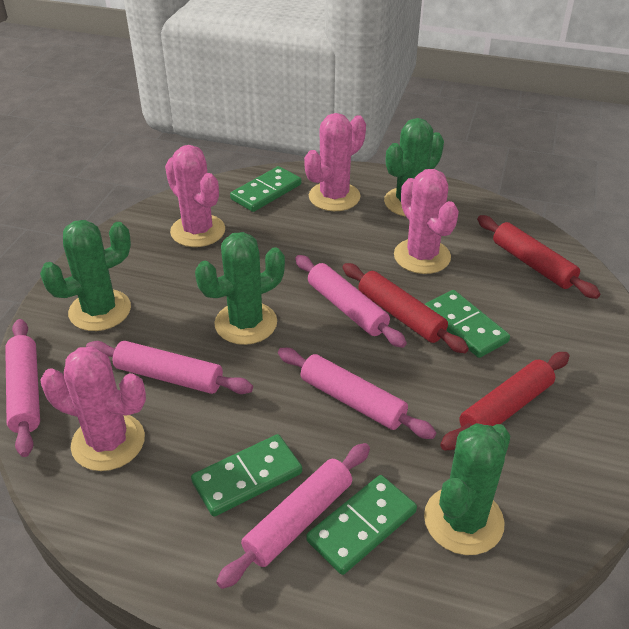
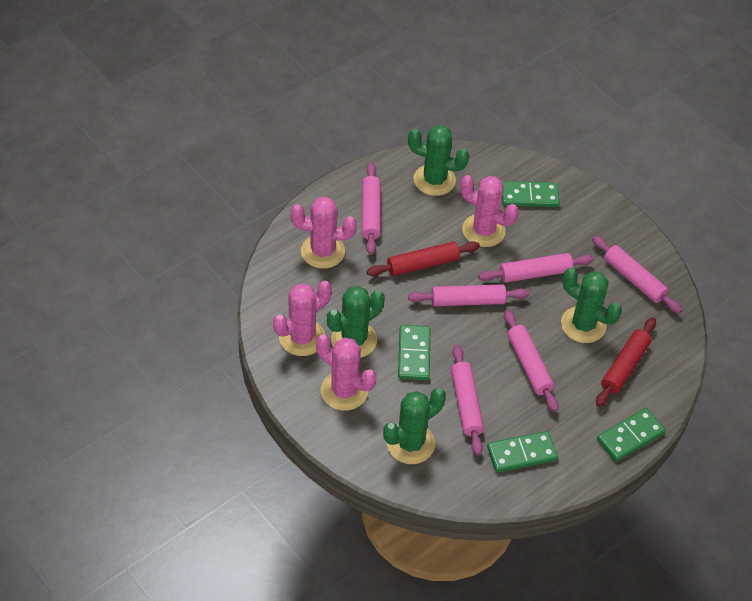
pink rolling pin: [5,319,40,457] [86,341,253,394] [216,443,370,589] [278,348,436,439] [295,255,407,348] = 5 -> [362,163,381,255] [408,284,529,306] [451,345,484,455] [478,253,594,283] [504,310,558,412] [592,236,682,313] = 6
red rolling pin: [343,263,469,353] [440,352,569,451] [477,215,600,299] = 3 -> [366,241,480,276] [596,318,656,407] = 2

